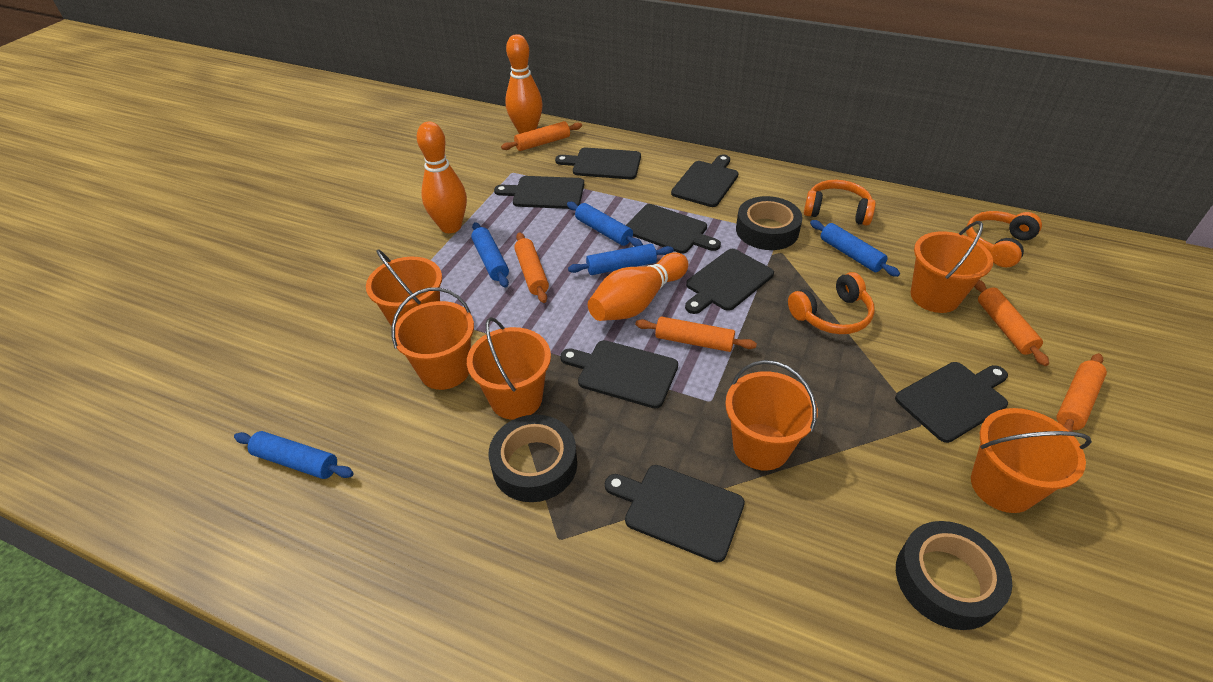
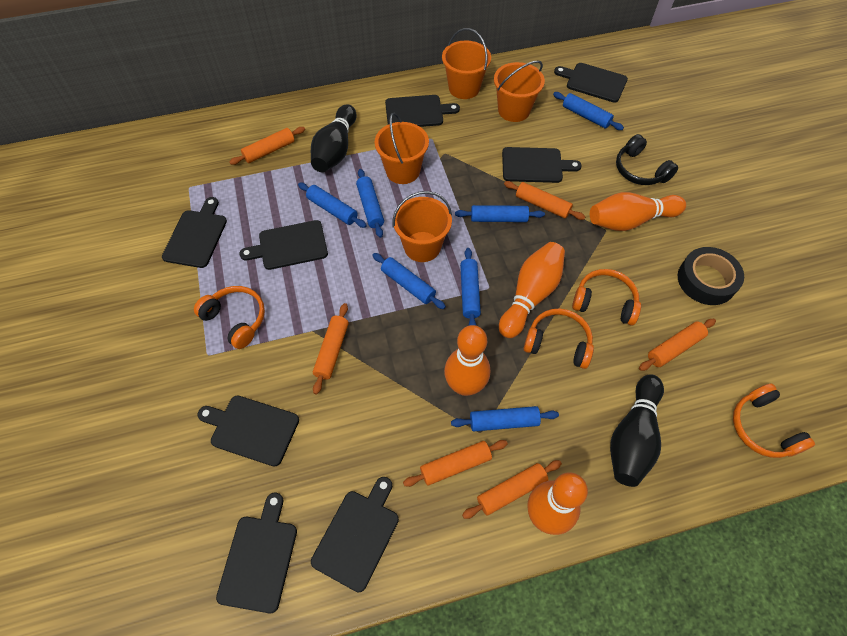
black bowling pin: none = 0 -> [311,104,357,172] [610,374,664,487] = 2
black headphones: none = 0 -> [616,134,678,185] = 1
black tape: [489,415,577,502] [736,196,803,250] [896,521,1012,630] = 3 -> [678,247,744,305] = 1
blue rolling pin: [234,431,354,479] [471,222,509,288] [567,202,643,247] [568,244,674,275] [810,220,900,277] = 5 -> [298,183,367,228] [356,169,384,238] [372,253,446,309] [451,406,559,431] [455,205,545,222] [460,248,481,326] [553,92,624,130] = 7
orange bowling pin: [417,122,467,233] [505,34,543,134] [588,252,688,321] = 3 -> [444,325,490,396] [499,242,565,338] [527,472,588,535] [590,192,686,231] = 4
orange bucket: [366,249,442,327] [392,287,474,390] [467,317,551,420] [725,360,818,470] [911,221,993,313] [971,408,1092,513] = 6 -> [375,113,429,184] [392,191,452,262] [442,28,491,99] [494,61,545,122] = 4
orange headphones: [788,272,875,334] [804,180,876,226] [966,211,1042,267] = 3 -> [194,286,265,349] [524,308,594,369] [572,269,641,326] [733,383,815,458] = 4
orange rolling pin: [501,121,582,151] [514,233,549,303] [635,316,757,352] [974,280,1049,366] [1057,353,1107,432] = 5 -> [229,127,305,165] [313,303,349,394] [403,440,508,487] [462,460,562,519] [504,181,585,220] [639,319,716,371] = 6

